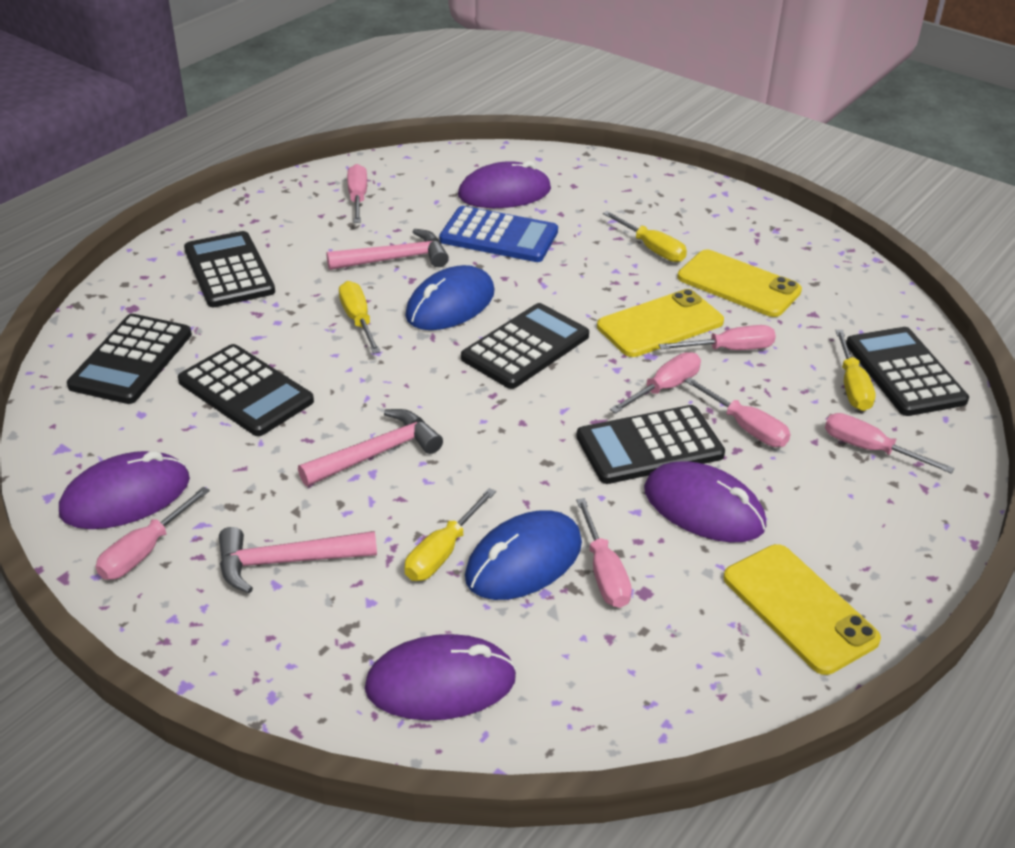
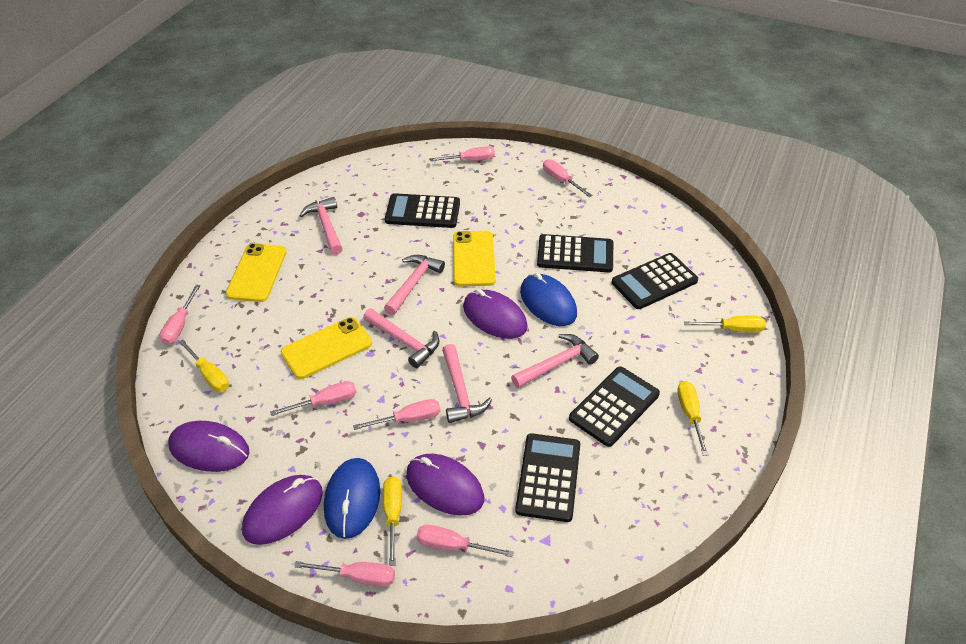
black calculator: [67,314,192,404] [178,344,314,436] [184,231,275,307] [461,303,589,389] [576,405,725,484] [846,327,969,416] = 6 -> [385,193,460,228] [515,433,580,522] [537,234,613,272] [569,366,660,447] [612,253,698,309] = 5
blue calculator: [439,206,558,262] = 1 -> none = 0
pink hammer: [219,527,377,593] [298,409,443,486] [326,229,449,270] = 3 -> [299,197,343,255] [363,308,439,368] [384,255,445,315] [442,344,492,423] [511,334,599,388] = 5

